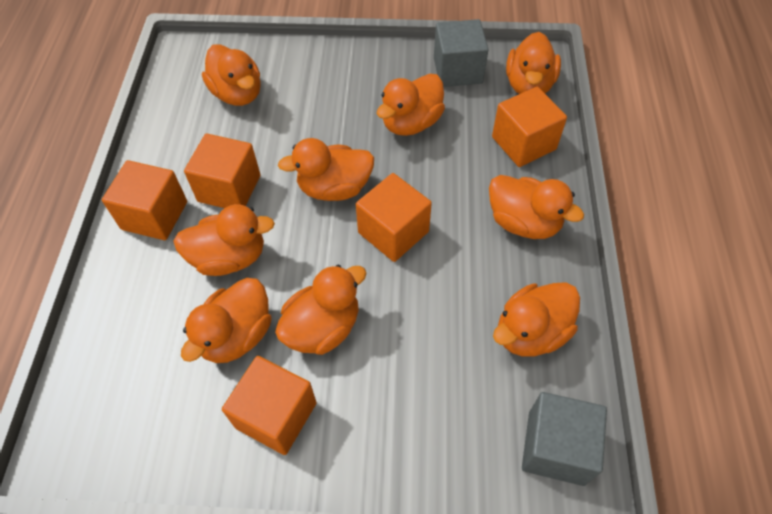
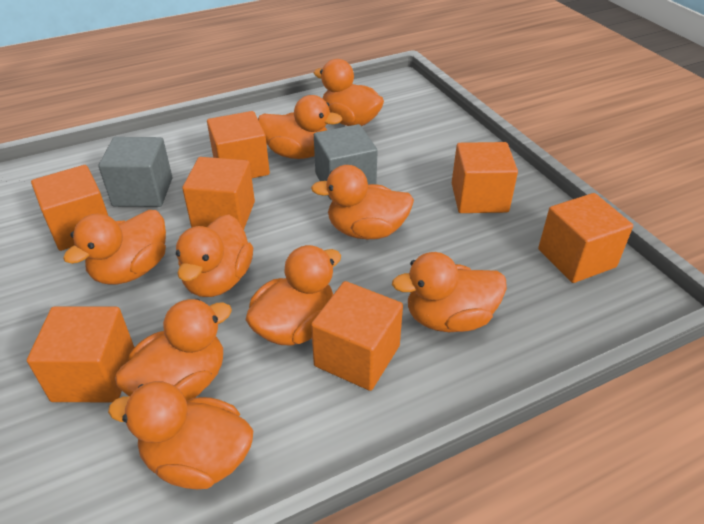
orange cube: [102,160,187,240] [184,133,261,208] [222,356,317,455] [356,173,432,262] [492,87,567,167] = 5 -> [27,306,135,402] [31,165,108,251] [182,157,255,230] [207,111,270,178] [311,281,403,391] [452,142,518,213] [538,193,633,283] = 7

